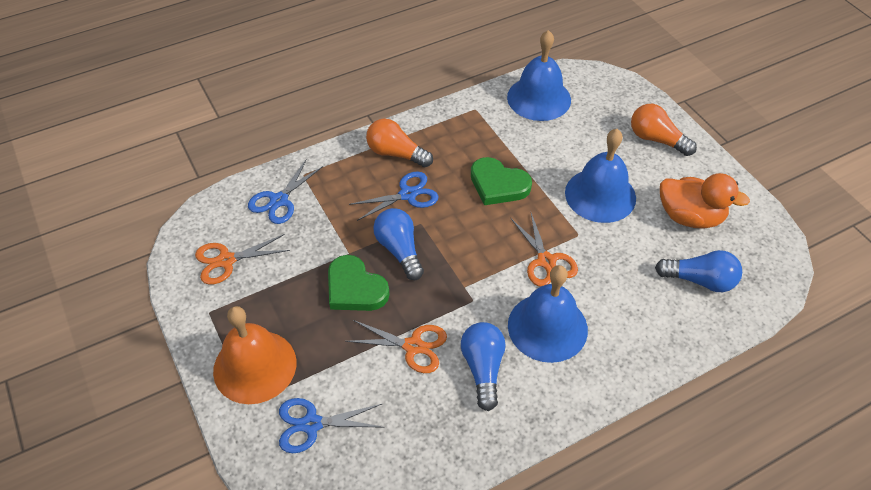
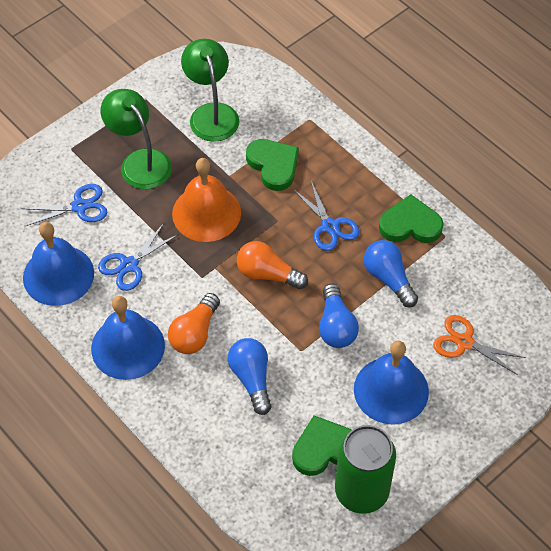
green can: none = 0 -> [335,425,396,514] = 1
green heart: [328,255,390,311] [471,157,532,205] = 2 -> [246,139,299,191] [292,416,352,476] [379,194,444,243] = 3
green lamp: none = 0 -> [100,89,172,189] [181,39,239,142] = 2
orange duck: [660,173,750,228] = 1 -> none = 0
orange scissors: [195,234,290,285] [345,320,447,373] [511,213,578,286] = 3 -> [433,315,526,375] = 1

